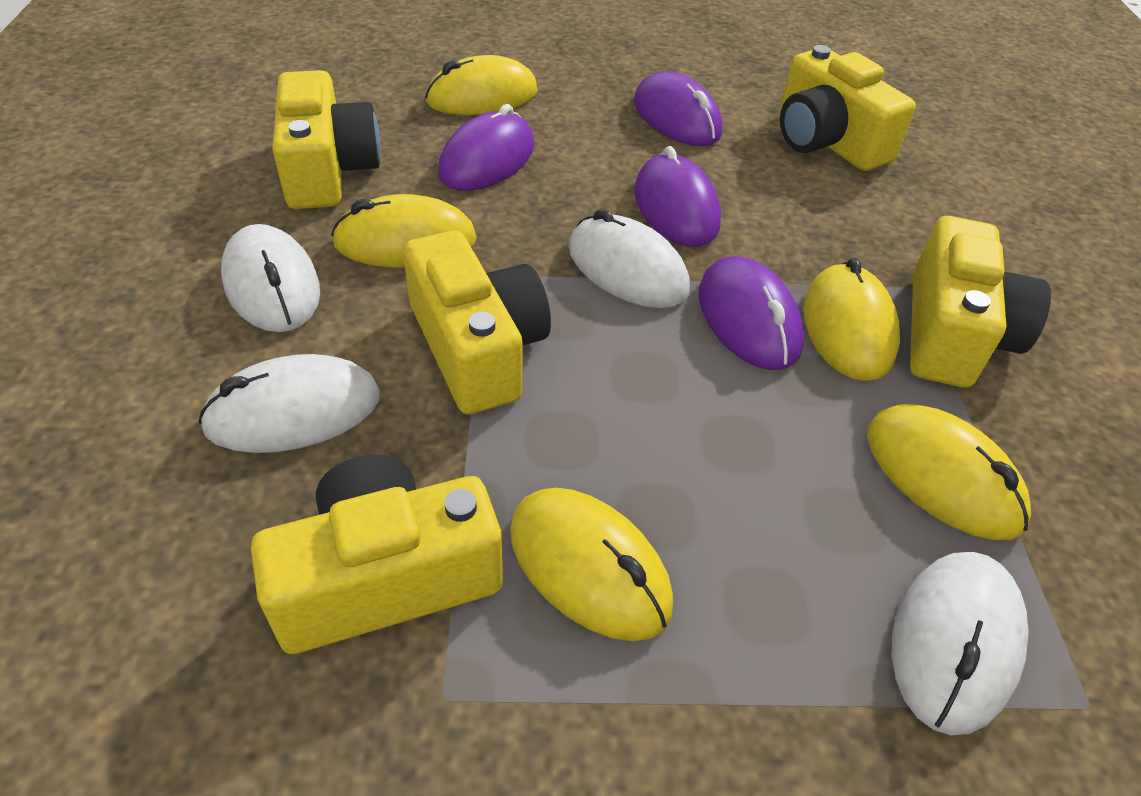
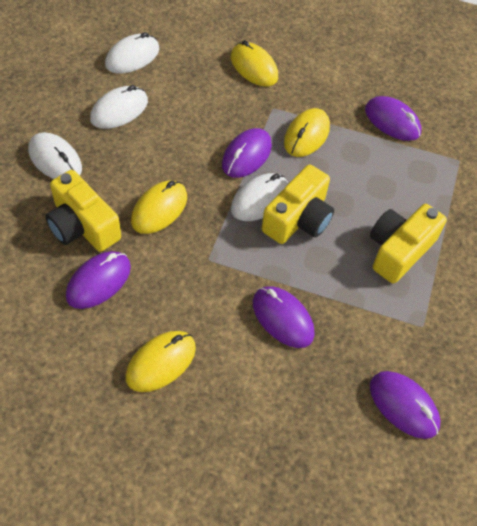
purple mouse: [438,104,534,191] [634,72,722,146] [634,146,721,247] [699,256,804,370] = 4 -> [66,251,131,309] [222,128,272,178] [253,286,315,348] [365,96,421,141] [370,371,441,439] = 5
yellow camera: [251,455,503,654] [272,70,381,209] [403,230,551,415] [780,45,916,171] [910,216,1051,388] = 5 -> [45,170,121,252] [262,165,334,244] [370,204,447,284] = 3
yellow mouse: [331,194,477,268] [425,55,538,115] [510,488,673,641] [803,258,900,381] [867,404,1031,540] = 5 -> [126,331,196,392] [131,180,187,234] [231,40,278,86] [284,108,330,157] = 4

